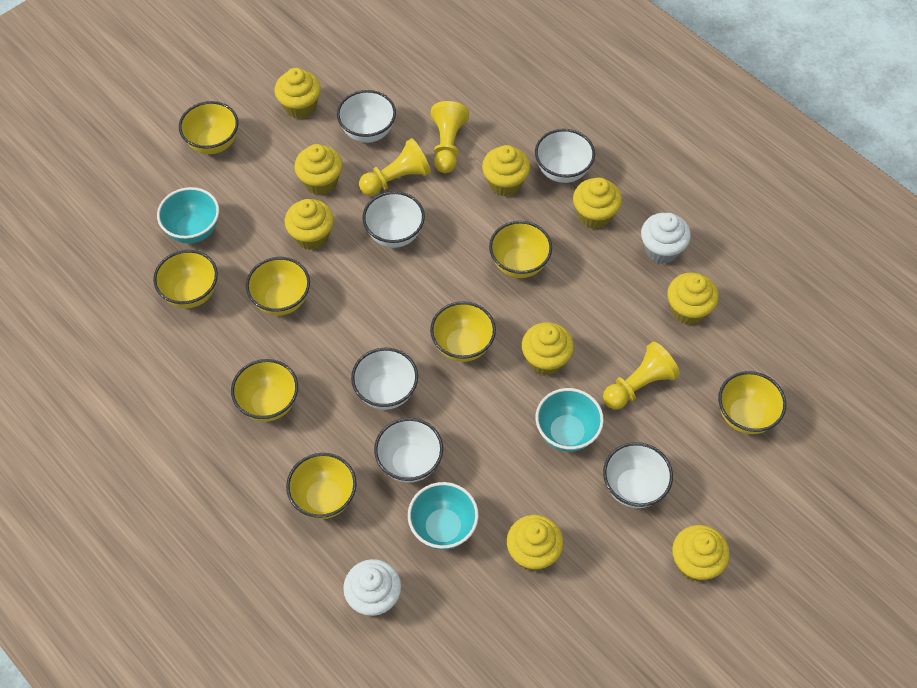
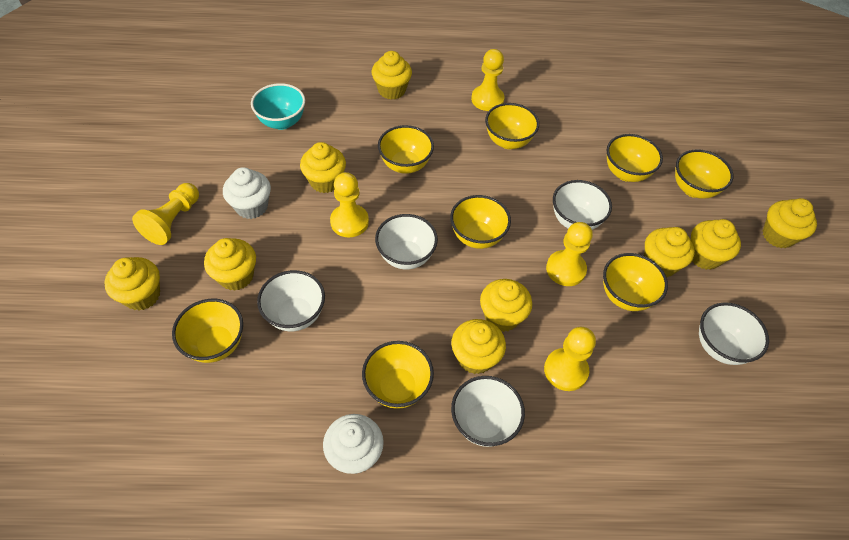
turquoise bowl: [157,187,219,243] [408,482,479,550] [535,388,604,452] = 3 -> [251,83,305,130] = 1
white bowl: [337,90,396,143] [351,348,418,410] [363,191,425,248] [374,418,443,483] [535,129,595,183] [603,442,673,508] = 6 -> [257,270,325,331] [375,214,438,270] [451,376,525,447] [553,180,612,230] [699,302,769,365] = 5
yellow pawn: [359,138,431,196] [431,101,469,173] [603,342,680,409] = 3 -> [132,183,199,245] [330,172,369,237] [471,49,505,111] [544,327,596,391] [546,222,593,286] = 5

